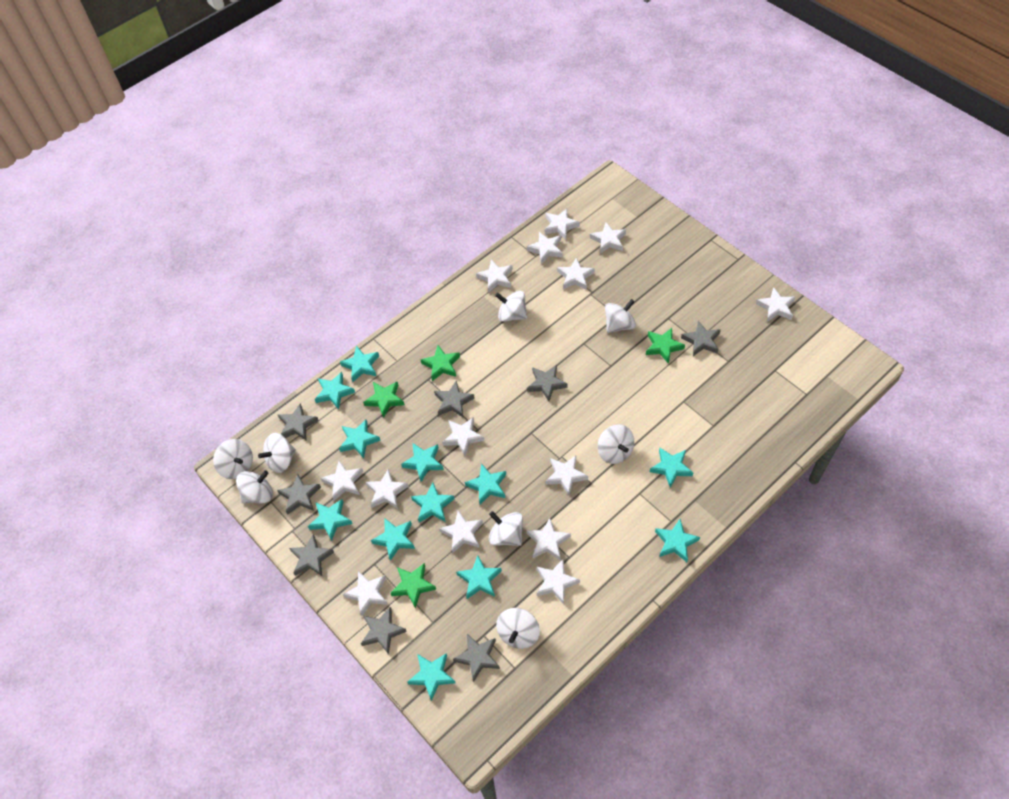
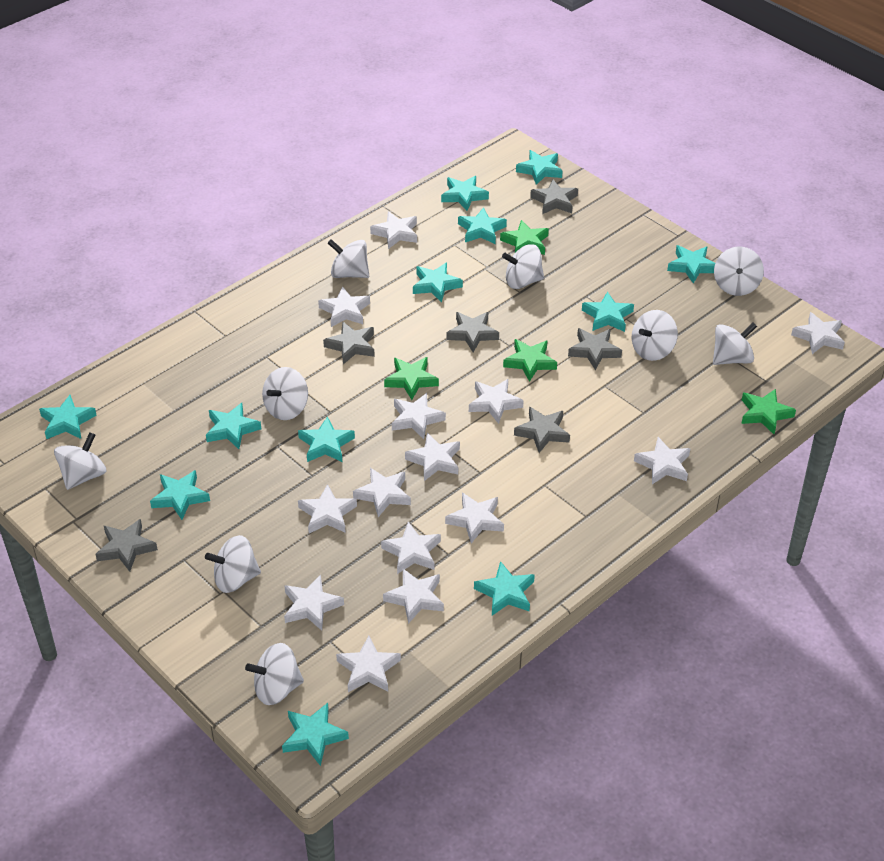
grey star: [277,403,319,441] [277,474,321,515] [289,534,334,576] [361,607,407,654] [434,381,475,417] [453,634,500,682] [527,365,568,401] [681,321,721,356] = 8 -> [95,519,158,572] [323,322,375,364] [446,312,499,352] [514,407,570,453] [530,179,578,214] [568,328,622,370] = 6
white spinning top: [213,439,253,479] [236,470,273,503] [258,433,296,473] [489,511,523,546] [495,291,528,322] [496,608,540,649] [598,425,634,464] [605,299,636,333] = 8 -> [54,432,106,490] [205,535,261,593] [245,643,304,705] [262,367,308,420] [328,239,369,278] [502,244,544,289] [632,310,678,361] [713,323,757,365] [714,247,764,296] = 9

